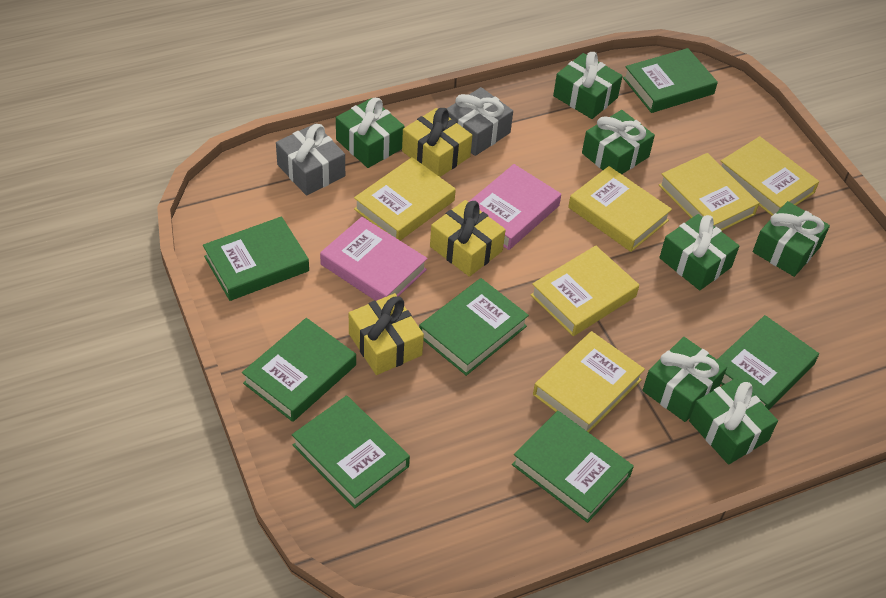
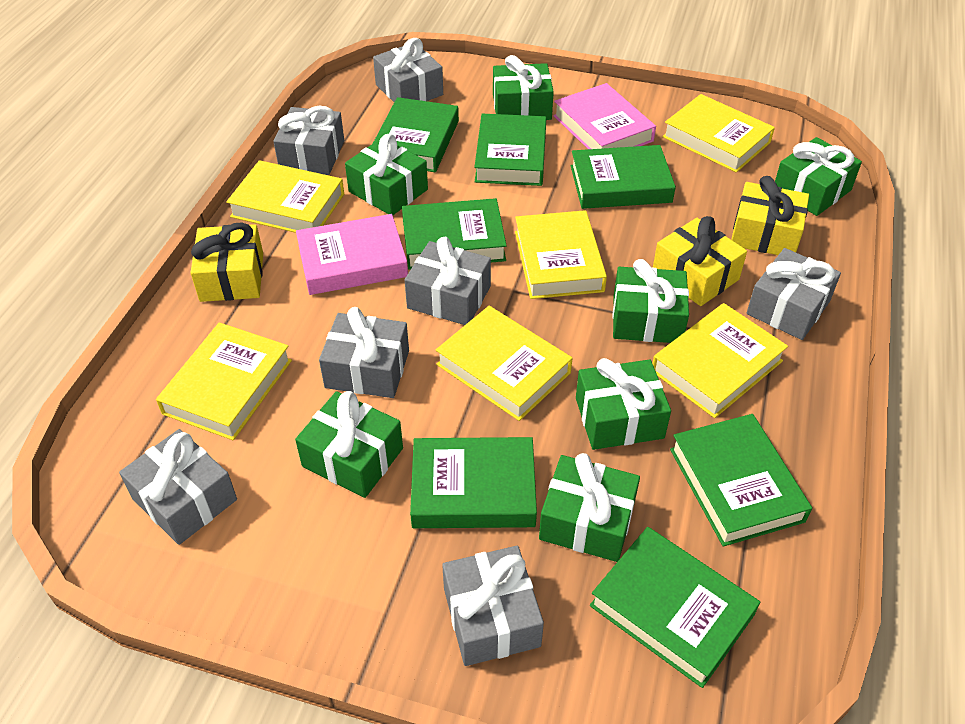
grey gift: [276,124,345,195] [447,87,513,156] = 2 -> [119,429,237,545] [273,106,344,175] [319,307,409,398] [373,38,443,102] [405,237,491,325] [442,546,544,666] [746,248,841,340] = 7

